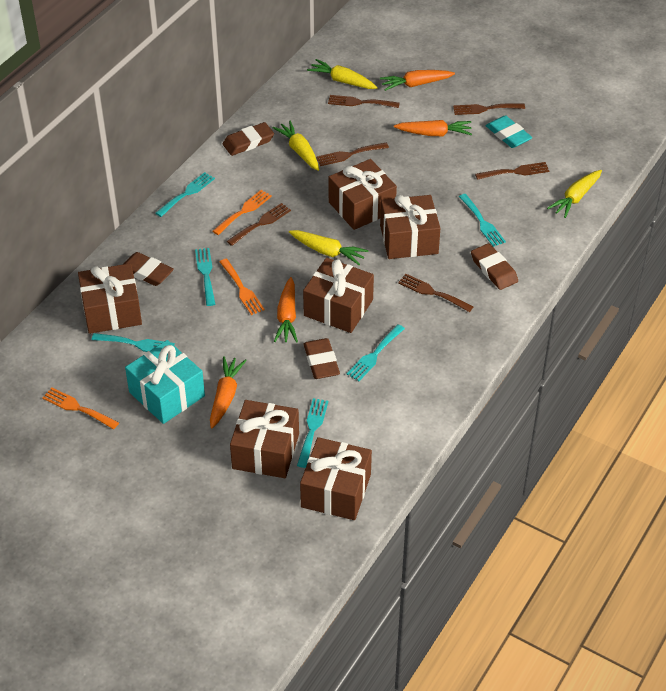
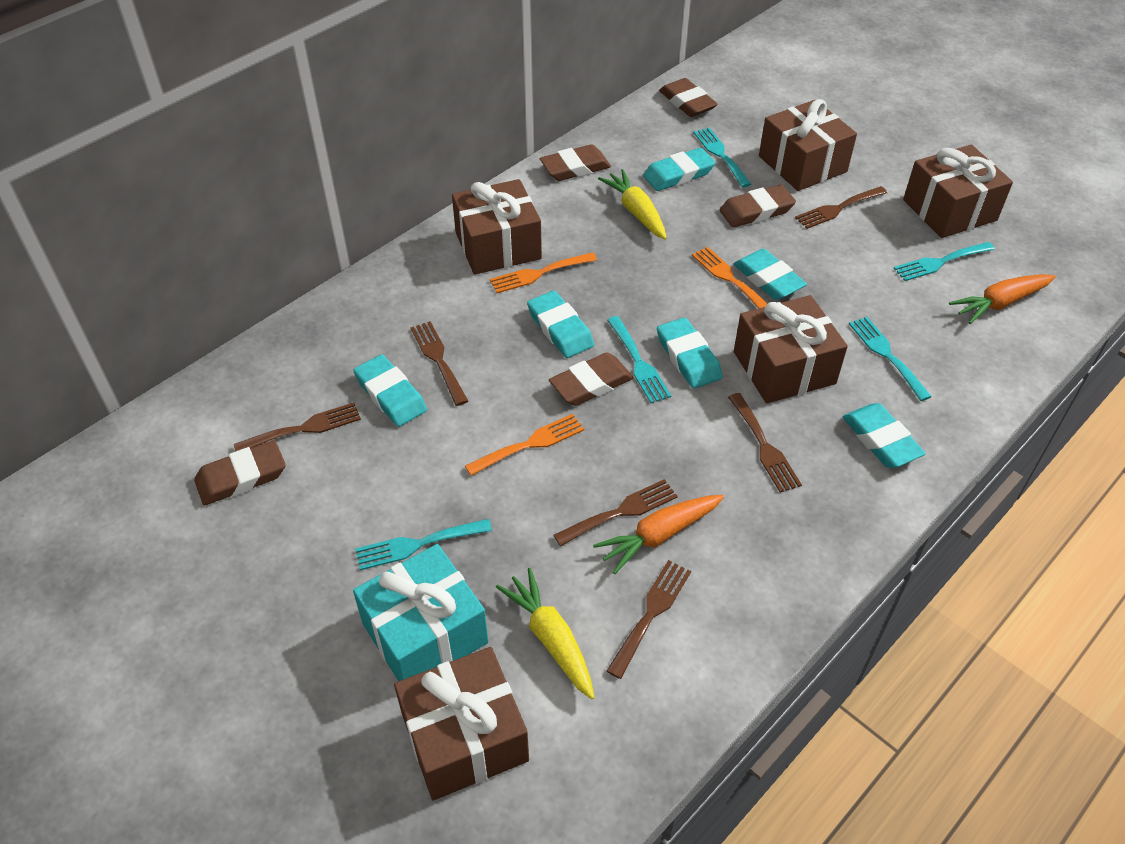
brown eraser: [122,252,174,286] [223,122,274,156] [303,338,340,379] [471,243,518,290] = 4 -> [194,440,286,506] [540,144,611,181] [549,352,634,406] [659,78,718,117] [720,185,796,227] = 5
brown gift: [78,263,142,334] [230,400,299,478] [300,437,372,520] [303,258,374,333] [329,159,397,230] [380,195,440,259] = 6 -> [394,647,529,800] [452,179,542,275] [734,295,848,403] [759,99,857,191] [903,145,1013,238] = 5
orange carrot: [210,356,247,428] [274,277,298,343] [380,70,455,91] [394,120,472,136] = 4 -> [593,495,724,574] [949,274,1056,324] = 2
turquoise eraser: [486,115,532,148] = 1 -> [353,354,427,427] [527,291,594,358] [643,148,715,191] [657,317,723,389] [733,249,807,300] [843,403,926,468] = 6
turquoise fork: [92,333,175,352] [156,172,215,217] [195,248,215,306] [297,398,328,468] [346,324,405,381] [459,194,506,247] = 6 -> [355,519,492,570] [607,316,671,403] [693,127,751,187] [849,317,932,401] [894,242,995,281] = 5
yellow carrot: [272,121,319,171] [289,230,369,265] [307,59,378,89] [547,170,602,218] = 4 -> [496,568,595,700] [598,169,667,240] = 2

